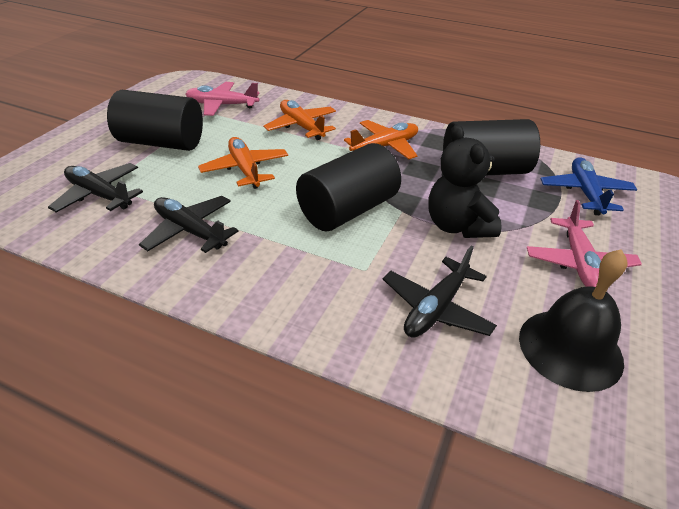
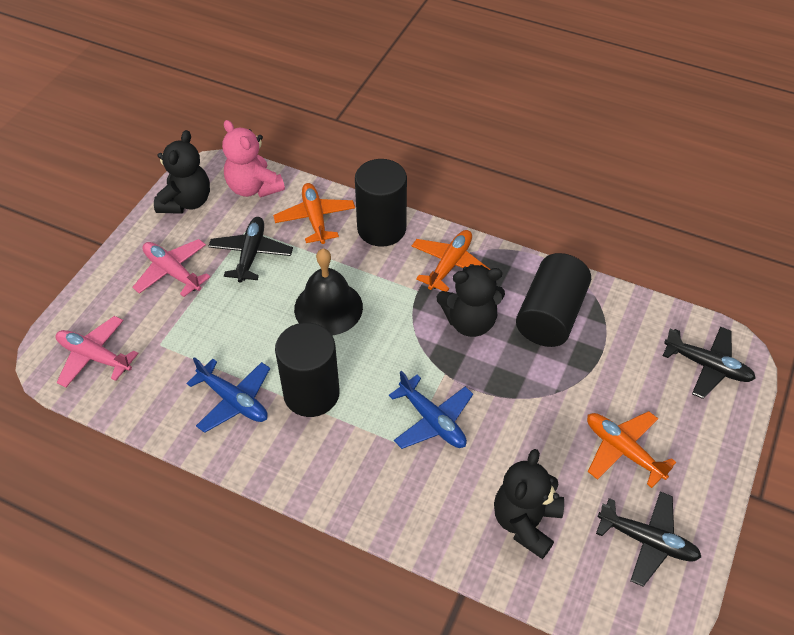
black teddy bear: [428,125,502,238] = 1 -> [154,130,210,214] [437,264,505,337] [494,449,564,559] = 3
blue plane: [541,157,637,215] = 1 -> [186,357,270,433] [389,371,473,449] = 2
pink teddy bear: none = 0 -> [222,120,285,198] = 1

